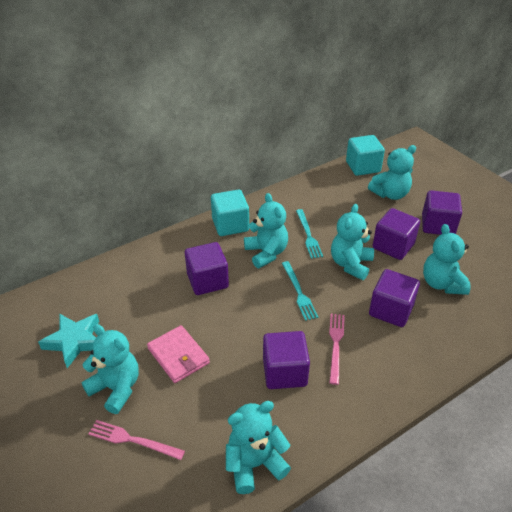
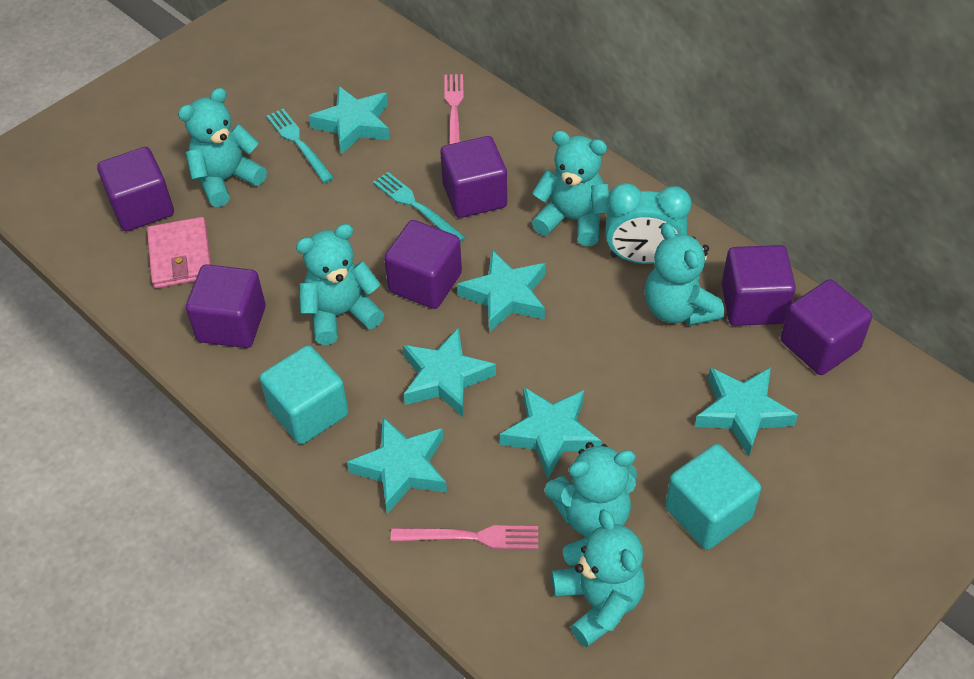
purple cube: [185,242,229,295] [263,331,310,389] [369,269,420,327] [373,208,420,260] [422,190,462,235] = 5 -> [97,147,174,232] [186,264,266,348] [384,220,462,309] [441,136,507,218] [721,245,796,326] [781,279,872,375] = 6
turquoise clock: none = 0 -> [605,183,692,264] = 1
turquoise star: [38,314,99,368] = 1 -> [309,86,390,155] [347,417,447,514] [403,328,496,417] [457,250,545,332] [500,387,601,479] [695,367,798,457] = 6

